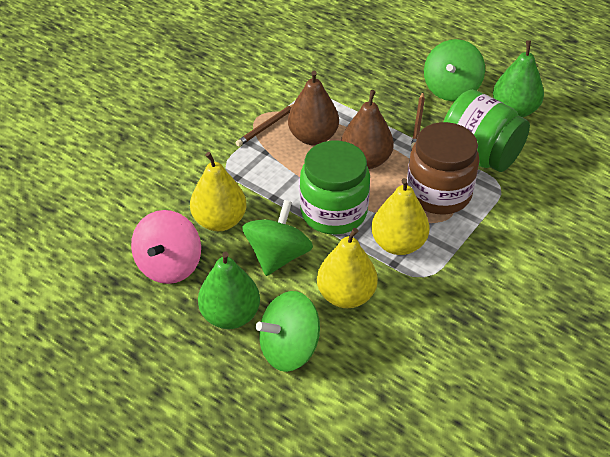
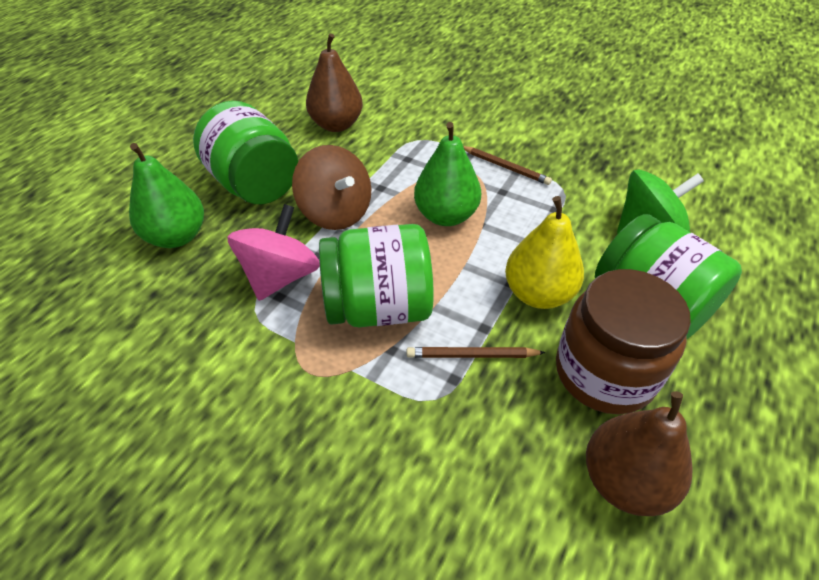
brown spinning top: none = 0 -> [292,145,371,230] = 1
green jar: [300,140,370,235] [443,90,530,172] = 2 -> [193,101,298,204] [319,224,434,327] [595,214,742,340] = 3
green spinning top: [242,200,313,276] [256,291,320,372] [424,39,485,101] = 3 -> [617,169,704,234] = 1
yellow pear: [190,152,247,231] [317,228,378,308] [371,178,429,255] = 3 -> [505,196,584,309] = 1

